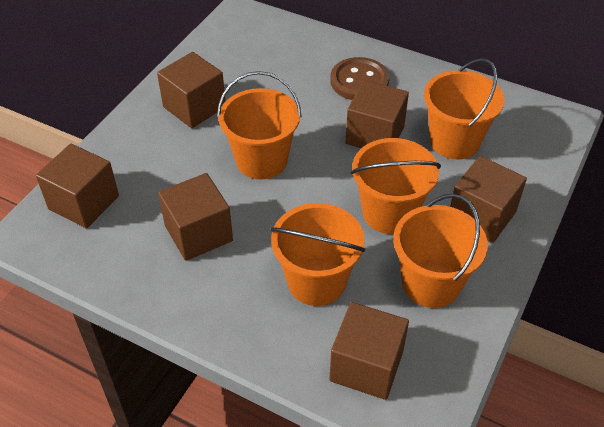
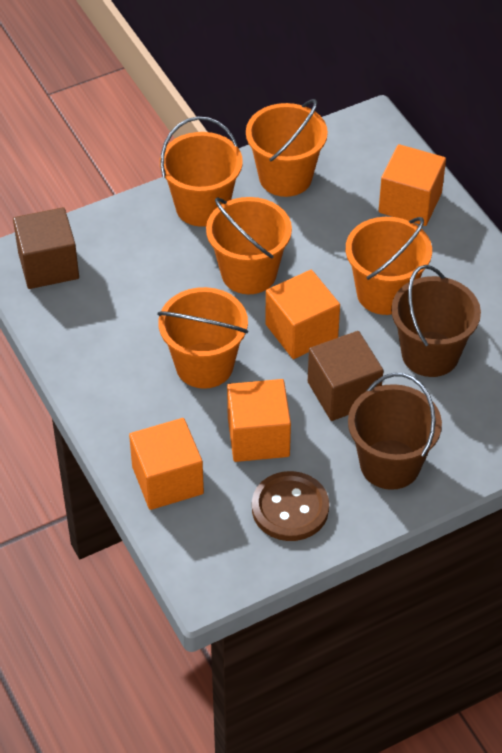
brown bucket: none = 0 -> [348,373,442,490] [391,265,481,377] = 2
brown cube: [36,144,119,228] [157,52,225,128] [158,173,233,261] [329,302,409,400] [346,80,409,148] [450,156,527,243] = 6 -> [13,207,79,289] [308,331,383,421] = 2
orange cube: none = 0 -> [129,418,204,510] [227,379,291,462] [265,270,340,359] [379,144,446,226] = 4

